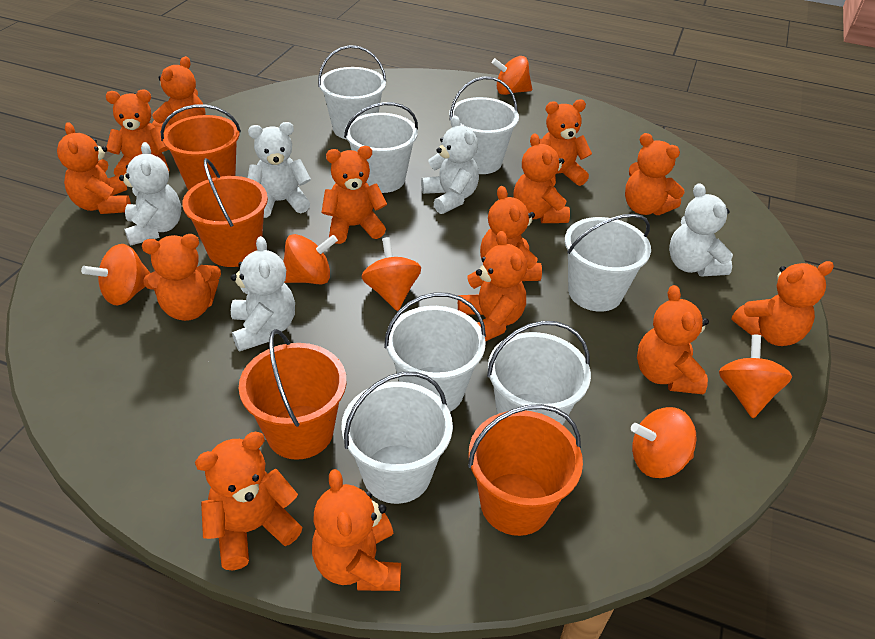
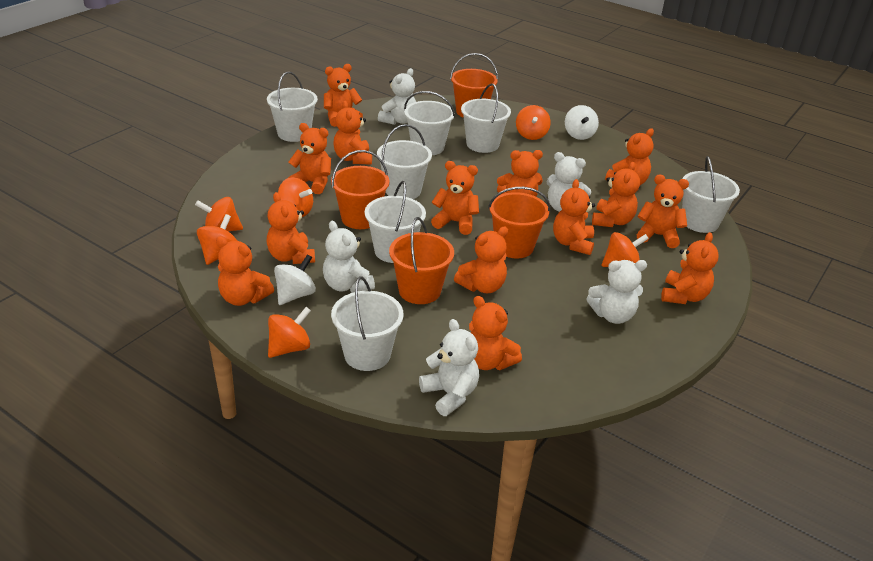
white spinning top: none = 0 -> [274,254,316,305] [565,105,599,140] = 2

